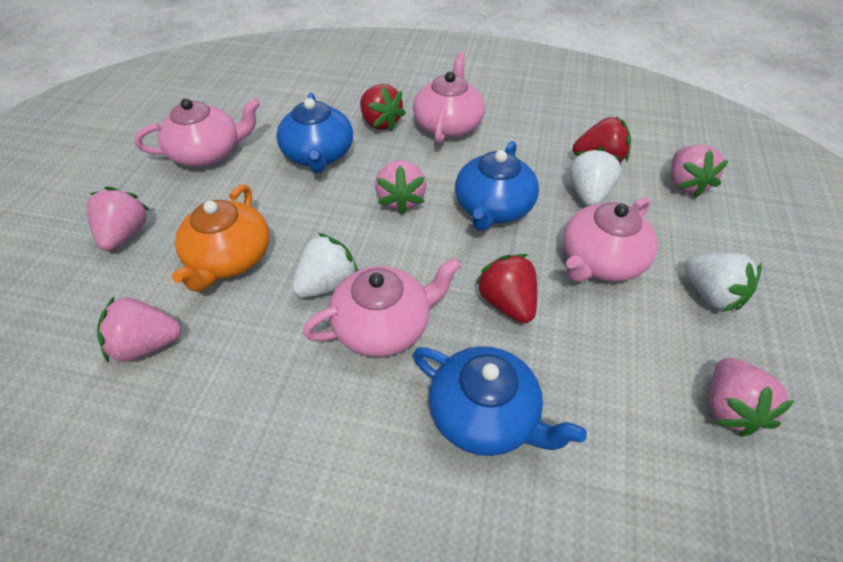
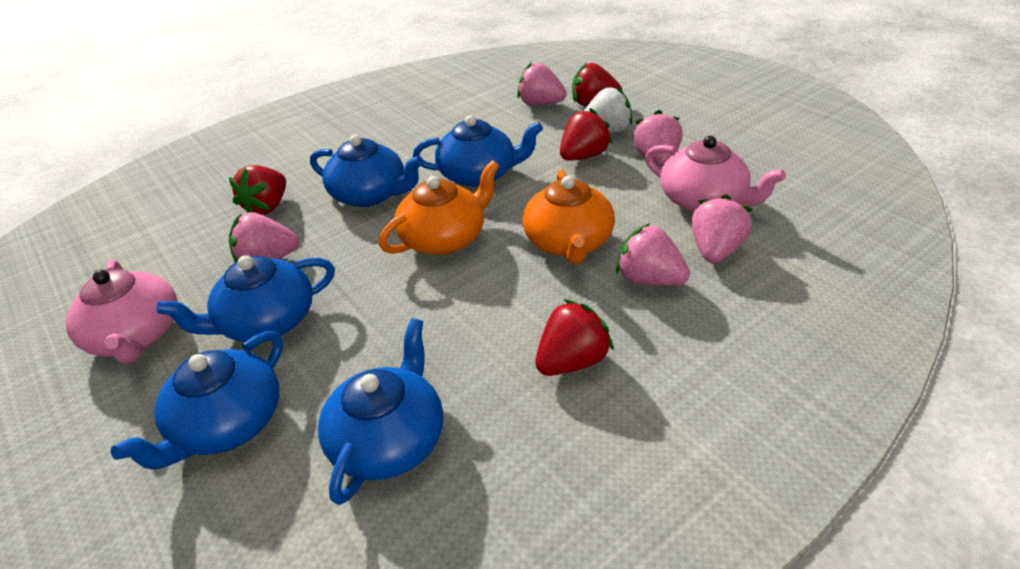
blue teapot: [276,93,353,173] [413,346,587,456] [455,141,539,231] = 3 -> [111,331,283,470] [156,255,335,342] [310,135,424,207] [318,318,443,505] [413,115,543,187] = 5
orange teapot: [172,184,269,292] = 1 -> [379,160,500,255] [523,170,615,264] = 2
pink teapot: [135,98,260,167] [303,257,461,357] [413,53,485,144] [563,197,658,282] = 4 -> [65,260,177,364] [645,136,786,212] = 2
red strawberry: [360,84,406,131] [475,254,537,323] [573,117,631,163] = 3 -> [229,165,286,215] [535,299,614,376] [560,108,613,161] [572,63,622,106] = 4
white strawberry: [292,233,359,298] [569,147,622,206] [684,253,762,312] = 3 -> [584,86,633,133] = 1

